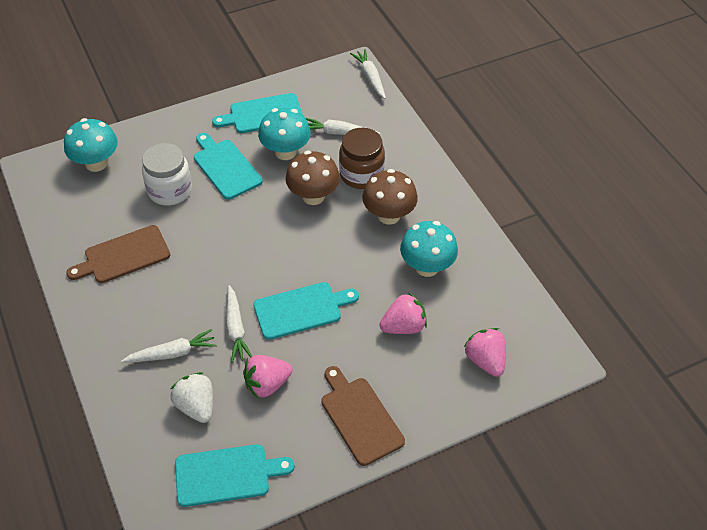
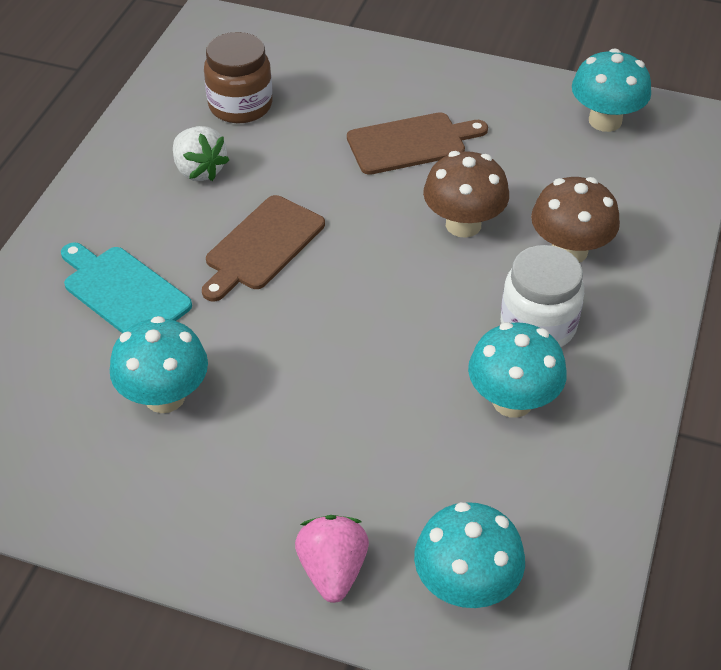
pink strawberry: [243,355,292,398] [379,292,427,334] [464,328,506,377] = 3 -> [295,515,369,603] = 1
turquoise cutting board: [175,444,294,507] [194,133,263,200] [212,93,303,133] [254,282,359,340] = 4 -> [61,242,192,333] = 1
turquoise mushroom: [64,118,118,172] [258,108,311,160] [400,221,458,277] = 3 -> [110,316,208,413] [414,502,525,608] [468,322,567,418] [572,48,651,132] = 4
white carrot: [121,329,217,363] [226,285,252,363] [306,118,380,135] [350,49,386,99] = 4 -> none = 0

